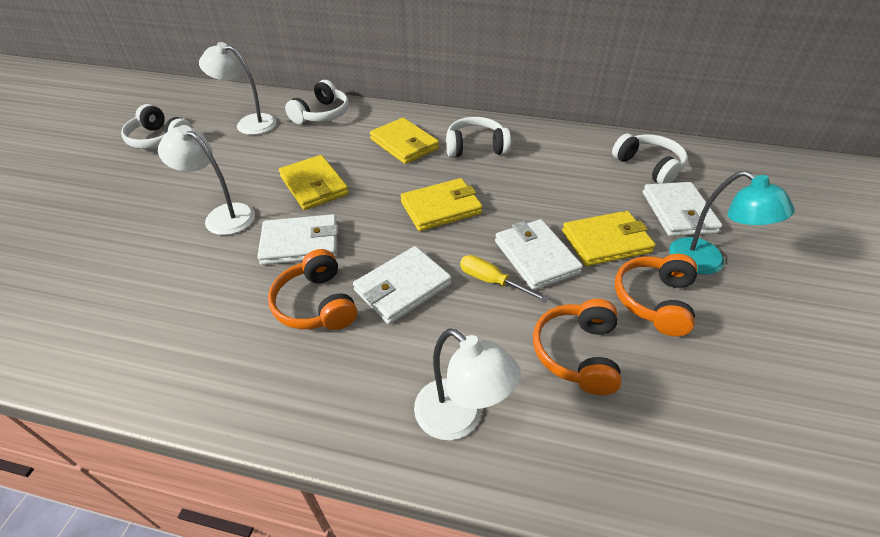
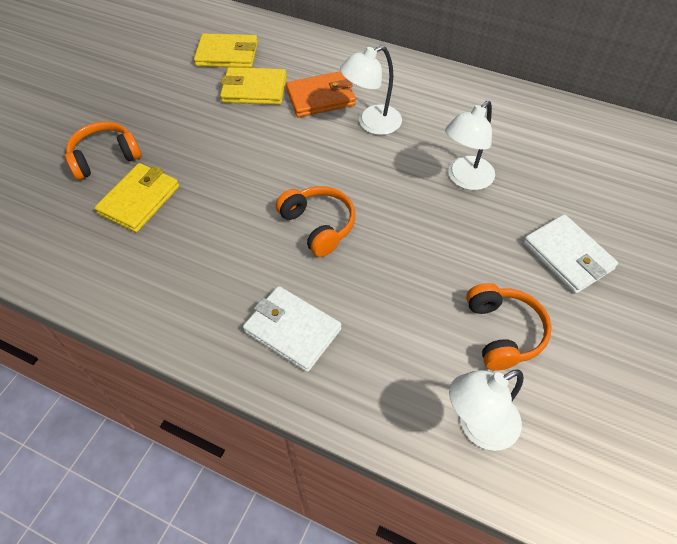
orange wallet: none = 0 -> [286,71,356,117] = 1
turquoise lamp: [669,171,794,275] = 1 -> none = 0
white headphones: [121,104,193,149] [285,80,349,124] [446,117,511,157] [612,133,687,184] = 4 -> none = 0
white wallet: [257,214,338,265] [353,246,452,324] [495,219,583,290] [643,182,722,236] = 4 -> [243,286,342,372] [523,214,618,294] = 2
yellow screwdriver: [460,255,549,302] = 1 -> none = 0
yellow wallet: [279,155,349,210] [370,118,439,164] [401,178,483,231] [562,211,656,266] = 4 -> [95,163,179,232] [194,33,258,68] [220,67,287,105] = 3

